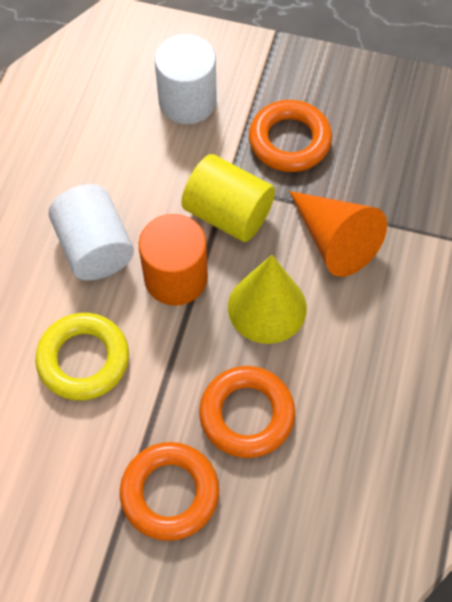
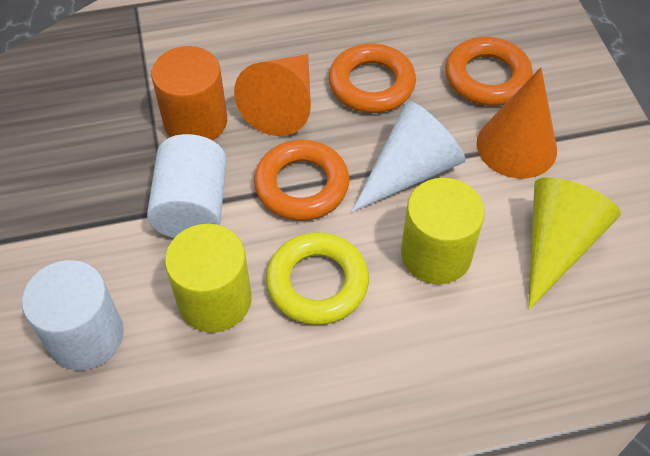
orange cone: [289,191,387,277] = 1 -> [234,54,311,136] [477,67,557,179] = 2
white cone: none = 0 -> [351,101,466,213] = 1
yellow cylinder: [182,154,275,242] = 1 -> [165,224,252,332] [401,178,485,284] = 2

